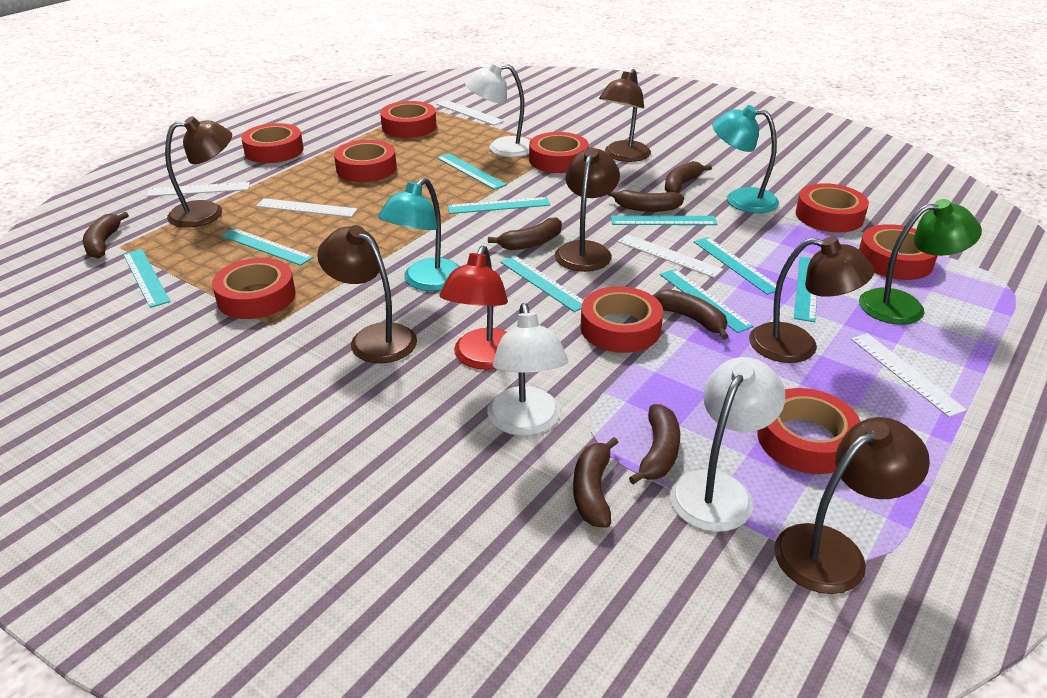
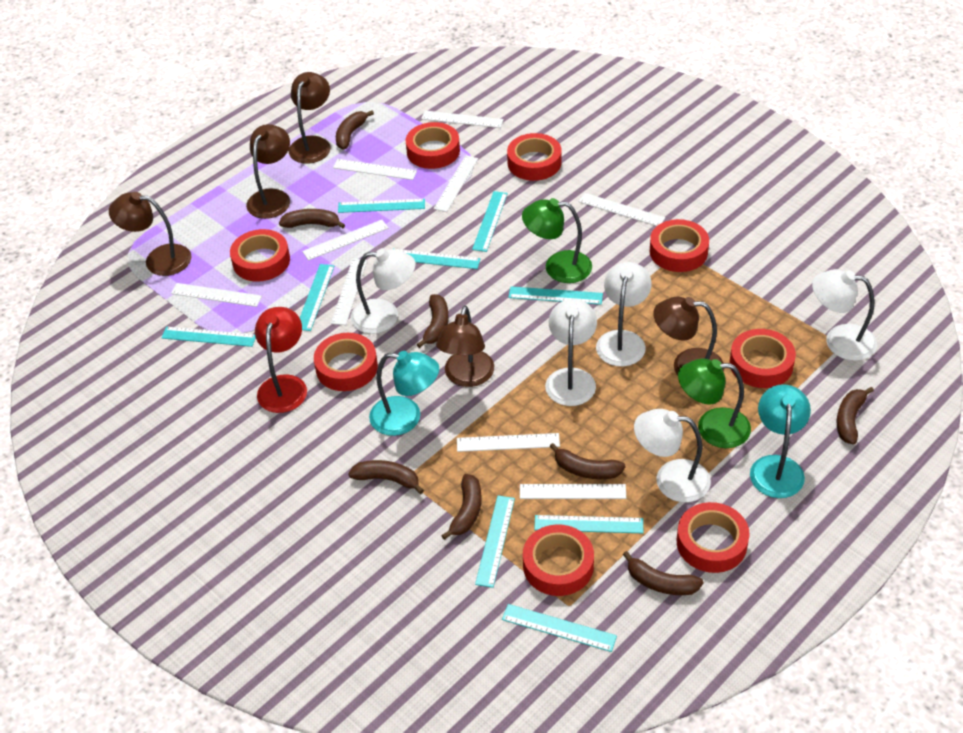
brown banana: [83,212,129,259] [488,218,562,250] [573,437,619,528] [607,190,684,212] [629,404,680,484] [653,289,729,340] [665,161,712,193] = 7 -> [279,209,345,228] [336,111,374,149] [348,460,424,494] [417,294,449,348] [441,474,481,540] [550,443,626,479] [623,551,704,595] [837,387,874,445] = 8
brown lamp: [165,116,232,228] [317,225,417,363] [555,147,620,272] [599,69,651,162] [749,237,874,363] [774,417,930,594] = 6 -> [109,192,191,276] [246,124,290,219] [289,72,331,164] [436,306,494,387] [653,297,724,375] = 5
green lamp: [859,199,982,325] = 1 -> [522,198,592,283] [678,359,751,448] = 2
red tape: [212,258,296,319] [241,123,304,163] [334,140,397,182] [380,101,436,138] [529,132,589,173] [580,286,663,353] [758,388,861,474] [796,183,869,232] [859,224,937,280] = 9 -> [230,229,290,281] [314,333,378,391] [406,122,460,169] [507,133,562,181] [523,524,594,596] [650,219,709,272] [677,502,749,573] [730,329,796,388] = 8
white lamp: [465,63,530,157] [487,303,568,436] [670,357,786,532] = 3 -> [350,248,416,334] [545,299,597,406] [596,262,652,367] [634,409,711,502] [812,269,877,361] = 5
white ruler: [146,182,250,197] [256,198,358,217] [436,100,504,125] [617,234,724,278] [851,333,967,417] = 5 -> [171,283,262,307] [302,220,388,261] [331,259,367,325] [333,159,417,180] [421,111,504,128] [434,155,478,212] [457,433,560,452] [520,484,626,499] [579,193,665,226] = 9

